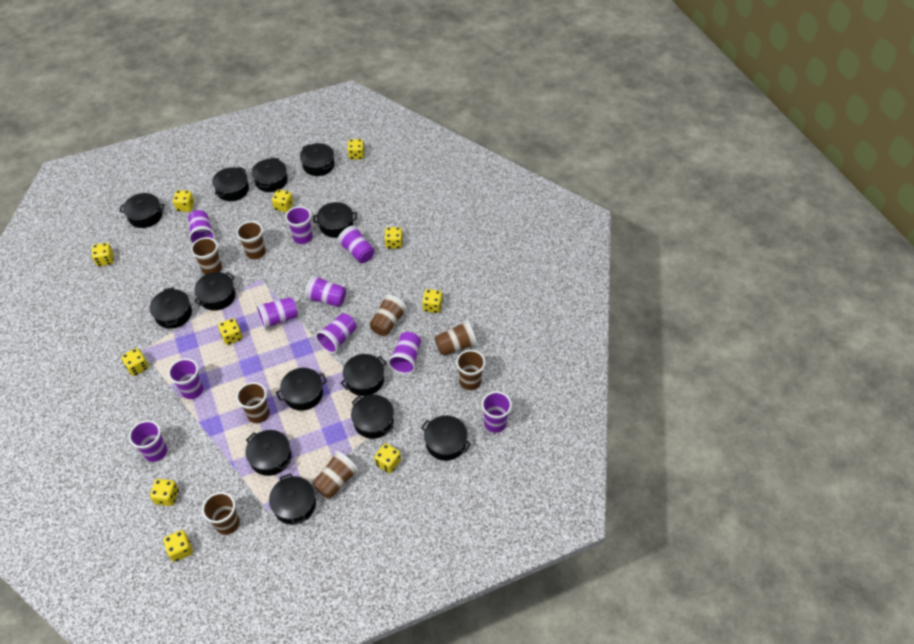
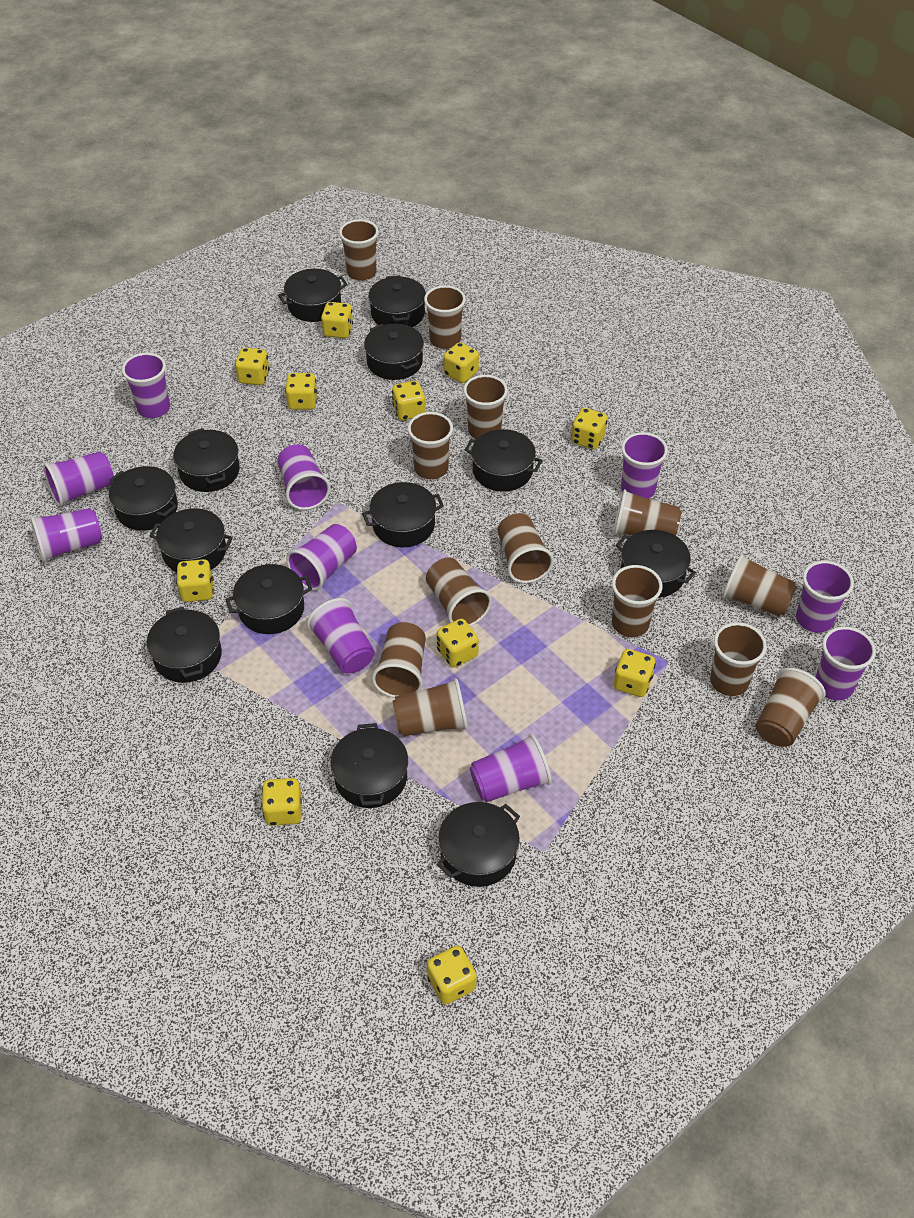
brown cup: [191,237,222,275] [202,492,240,535] [236,221,266,259] [236,382,270,423] [313,451,359,499] [369,295,407,336] [435,320,477,356] [456,350,485,390] = 8 -> [339,219,379,281] [372,622,426,698] [393,678,467,736] [408,412,453,479] [424,285,466,349] [426,558,492,626] [463,375,508,439] [497,513,554,583] [612,565,662,637] [613,489,681,536] [710,622,767,696] [722,554,797,617] [755,668,826,747] = 13

